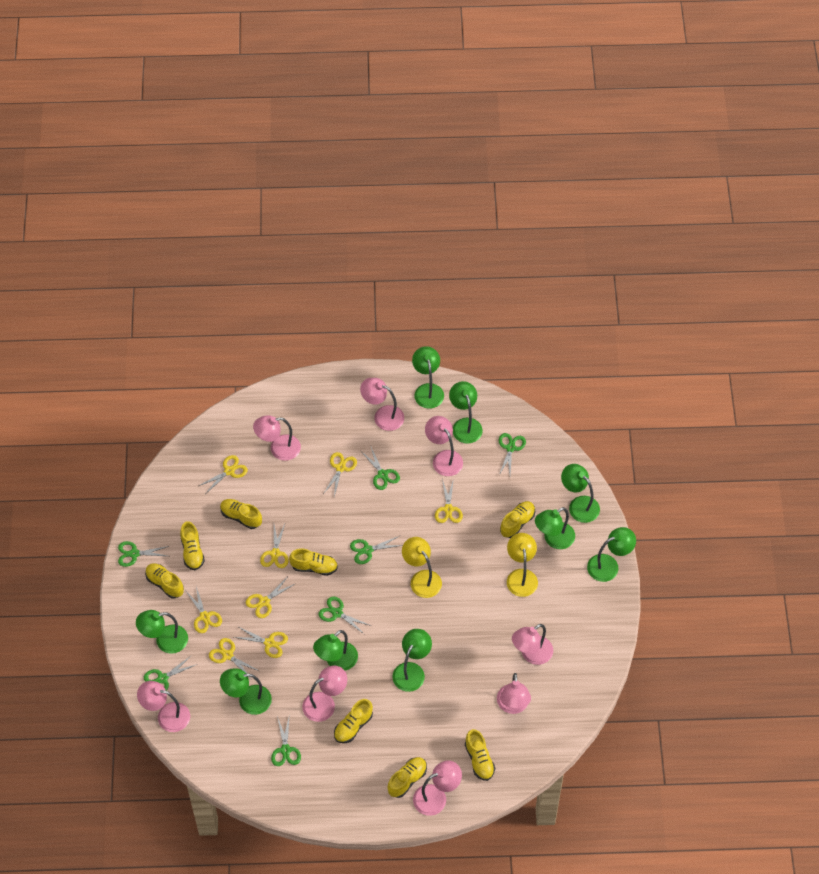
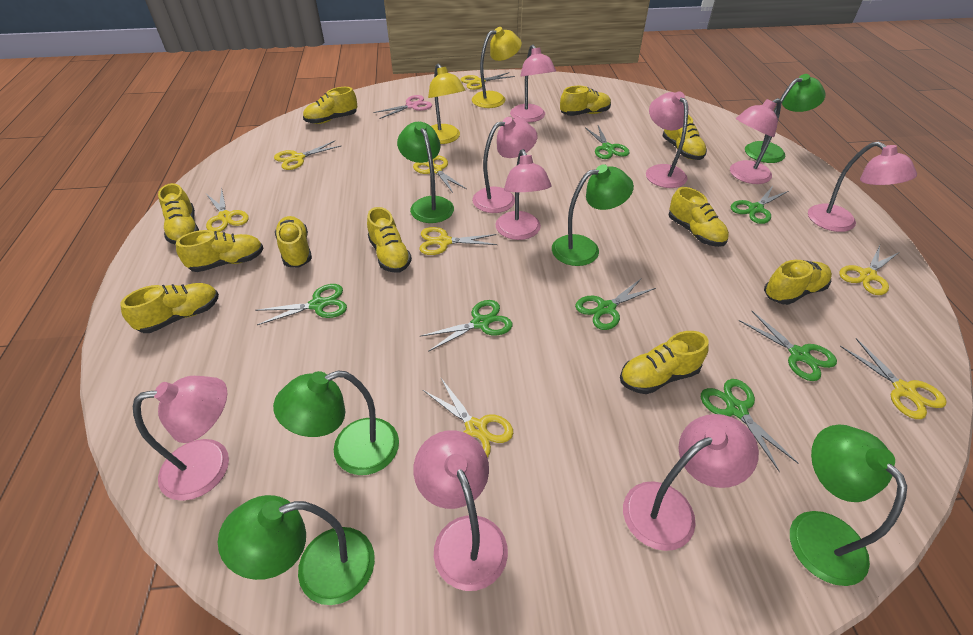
green lamp: [136,610,188,654] [220,668,272,715] [313,630,358,671] [392,629,432,692] [412,346,444,409] [449,381,483,444] [535,507,575,549] [561,464,600,523] [587,527,636,582] = 9 -> [218,495,375,605] [273,371,399,475] [397,122,454,223] [552,164,634,266] [745,74,826,163] [790,424,907,586] = 6
pink lamp: [137,681,190,732] [253,415,301,461] [302,665,347,722] [360,378,404,431] [413,760,462,816] [425,416,463,476] [497,673,531,714] [512,624,553,665] = 8 -> [133,376,229,501] [413,430,508,591] [473,117,538,213] [495,149,551,240] [510,44,556,122] [623,414,759,551] [646,91,689,188] [730,98,781,184] [808,141,917,232] = 9
pink scissors: none = 0 -> [373,95,432,119] = 1
yellow shoe: [145,563,184,599] [180,521,205,570] [220,499,262,529] [289,549,338,576] [334,699,373,743] [388,757,427,798] [465,729,495,781] [500,501,535,538] = 8 -> [120,283,219,333] [158,183,199,245] [176,230,263,272] [275,216,312,267] [303,87,357,124] [367,207,412,273] [560,86,611,116] [620,331,709,394] [662,115,707,160] [669,187,729,247] [764,260,832,305] = 11

